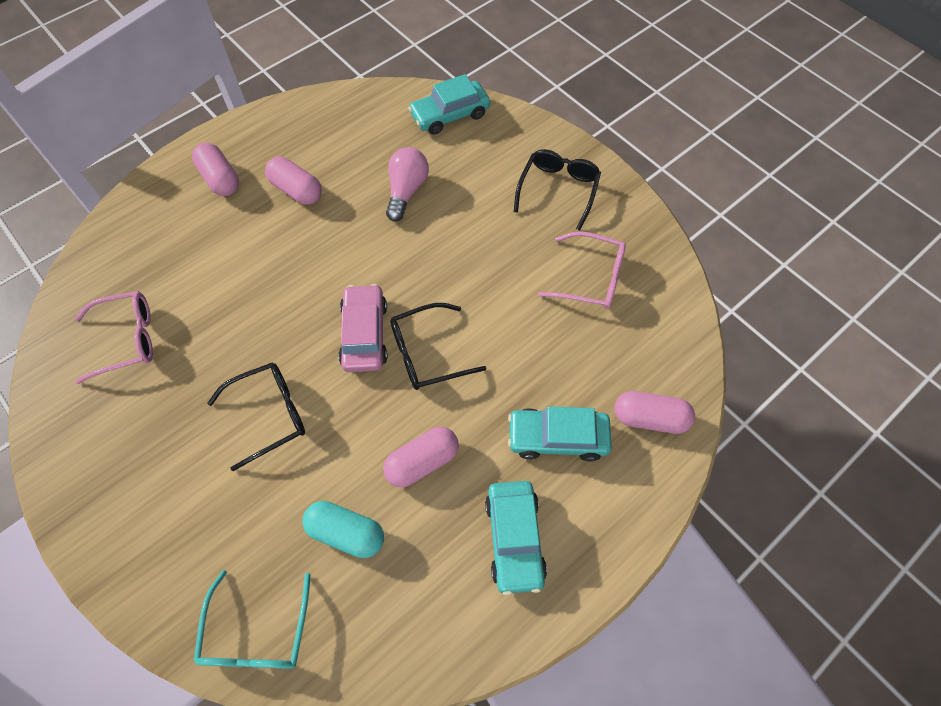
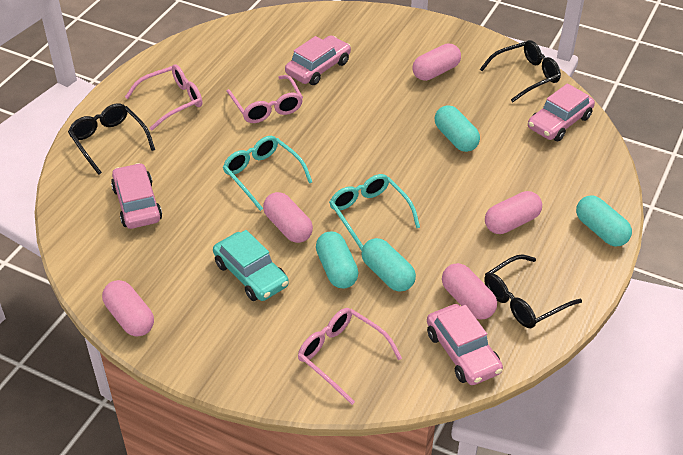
pink capsule: [192,143,239,196] [265,157,322,205] [383,427,459,487] [614,391,695,434] = 4 -> [102,280,154,337] [263,192,313,243] [412,43,461,81] [442,263,497,320] [485,191,542,234] = 5
pink car: [338,284,387,372] = 1 -> [111,163,162,229] [285,35,351,85] [427,304,503,385] [528,83,595,141] = 4
pink glasses: [75,291,153,384] [538,231,626,309] = 2 -> [125,64,202,131] [226,75,303,123] [298,308,402,405] = 3
pink light bulb: [386,147,429,222] = 1 -> none = 0
turquoise capsule: [302,501,384,558] = 1 -> [316,231,358,288] [361,238,416,292] [435,105,480,152] [576,195,632,247] = 4
turquoise car: [408,74,490,135] [485,481,547,595] [508,407,612,462] = 3 -> [213,230,289,301] = 1
turquoise glasses: [194,570,311,669] = 1 -> [223,136,312,211] [329,174,420,251] = 2

